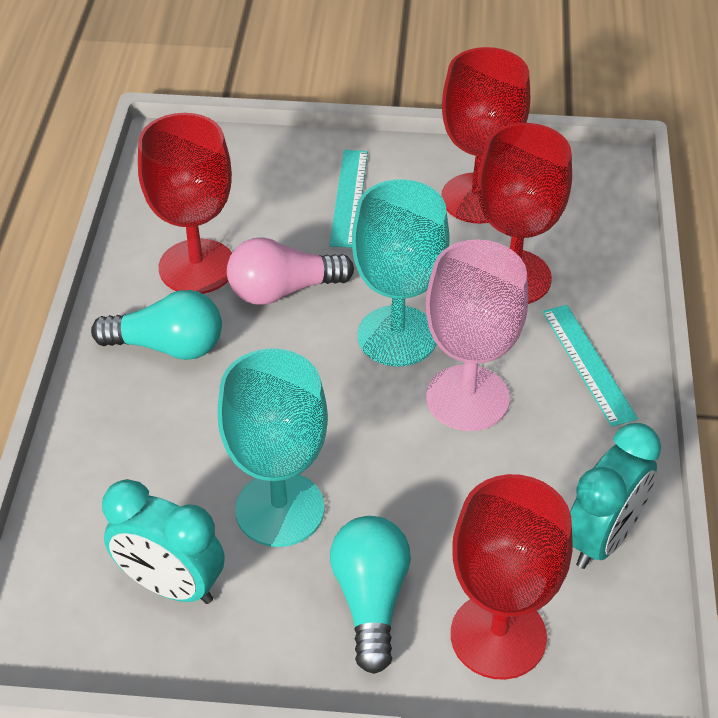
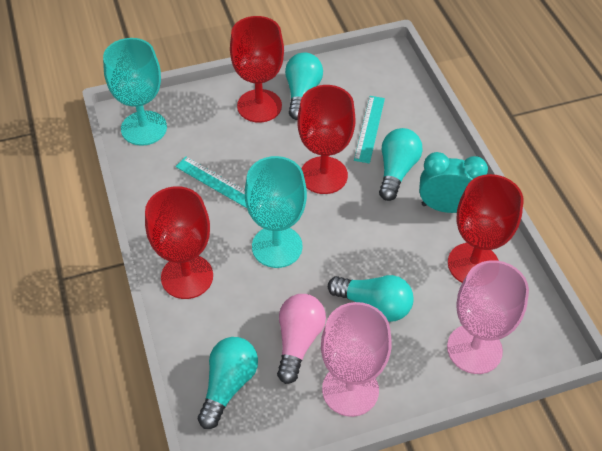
pink goblet: [426,240,528,431] = 1 -> [321,302,391,417] [447,260,529,374] = 2
turquoise clock: [102,479,225,604] [570,423,661,569] = 2 -> [419,152,488,213] = 1
turquoise light bulb: [91,290,222,360] [330,516,411,674] = 2 -> [198,337,258,429] [285,52,323,120] [328,275,414,322] [379,128,423,201] = 4

